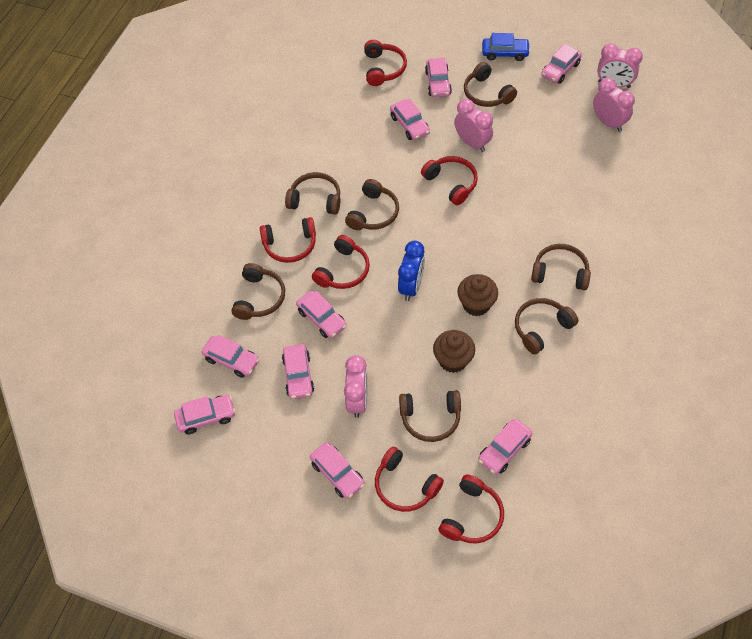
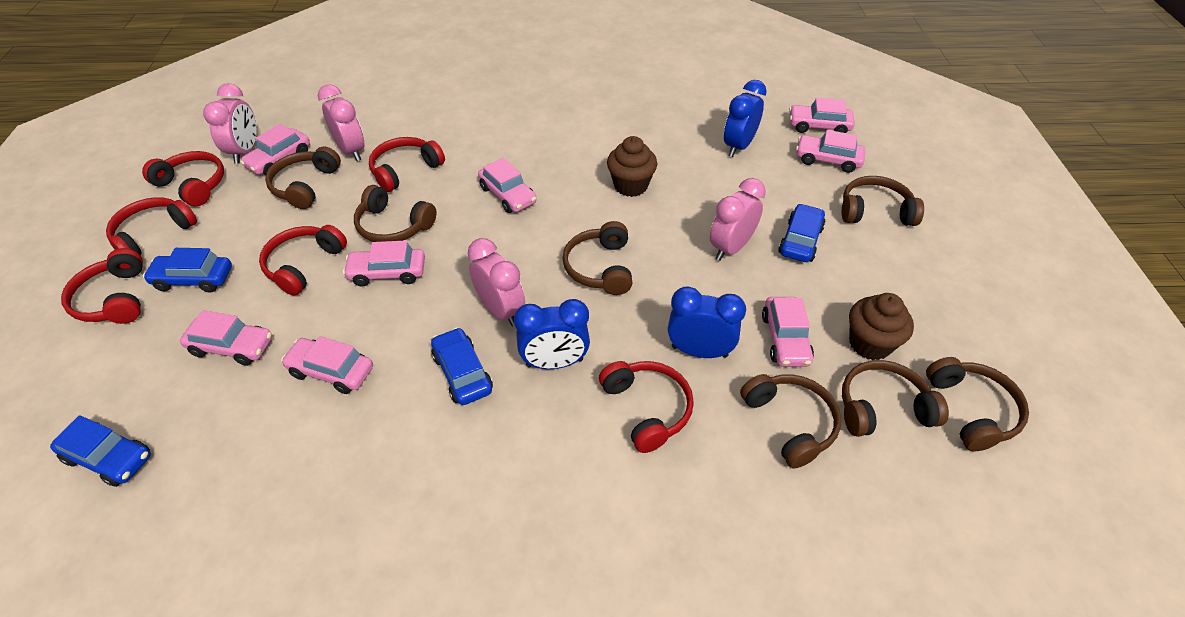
blue car: [482,33,530,61] = 1 -> [50,415,151,487] [143,248,232,292] [431,327,493,405] [778,203,825,262] = 4
blue clock: [398,241,425,301] = 1 -> [514,299,590,369] [668,286,746,358] [724,80,766,157] = 3
pink car: [174,395,236,434] [202,335,260,378] [282,344,314,399] [296,291,347,338] [310,442,365,499] [390,98,430,140] [425,58,452,97] [478,419,532,474] [541,44,582,84] = 9 -> [180,310,272,366] [240,124,310,175] [281,336,373,394] [343,240,425,287] [478,158,537,213] [762,297,814,367] [789,98,855,133] [796,130,866,173] = 8

